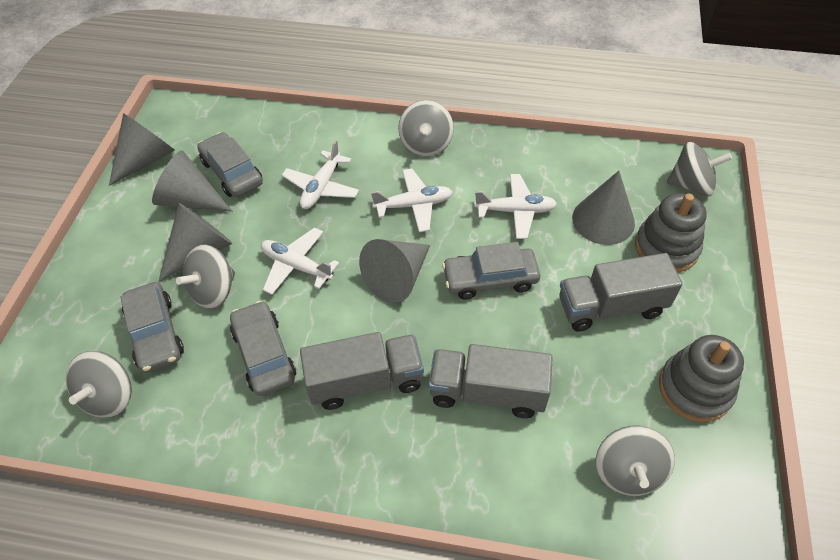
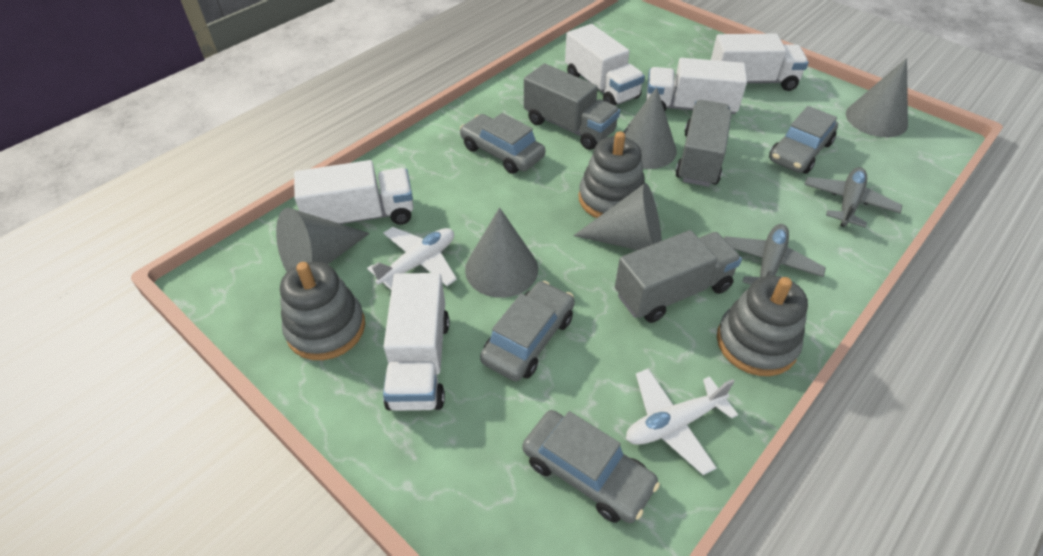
grey plane: none = 0 -> [724,224,826,285] [804,167,902,228] = 2
grey spinning top: [66,351,132,418] [176,244,235,309] [398,100,454,157] [596,426,675,496] [667,142,732,196] = 5 -> none = 0
grey stacking toy: [635,193,706,273] [659,335,744,422] = 2 -> [280,261,365,360] [579,131,645,218] [717,276,808,376] = 3
white plane: [261,227,339,295] [282,140,359,209] [371,169,453,232] [474,174,557,239] = 4 -> [367,227,457,290] [626,369,738,475] = 2
white truck: none = 0 -> [294,160,414,225] [383,273,449,411] [565,24,645,106] [646,58,747,114] [711,34,809,91] = 5

